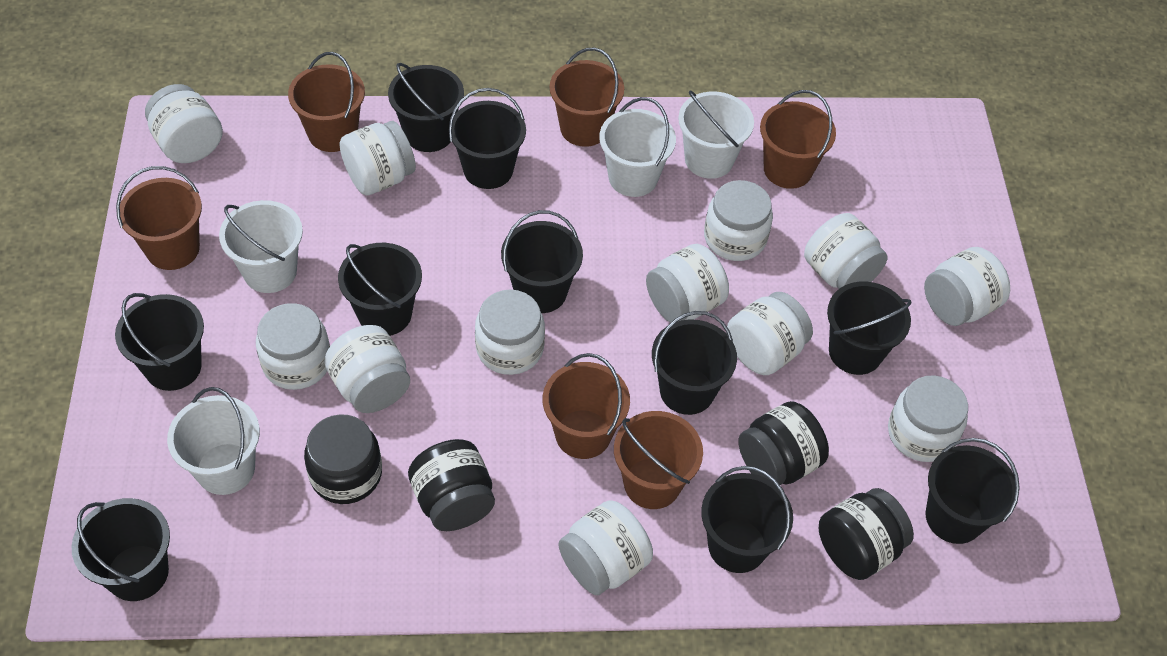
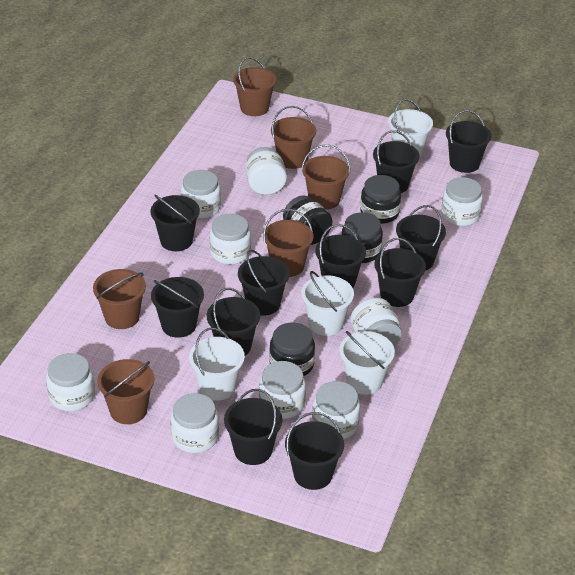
black bucket: [72,498,170,601] [115,293,204,391] [338,243,422,336] [388,63,464,152] [449,88,526,189] [501,210,583,313] [652,311,737,415] [701,466,793,573] [827,282,911,375] [926,438,1020,544] = 10 -> [150,195,200,251] [151,277,204,338] [207,288,260,356] [224,389,282,465] [238,249,289,316] [285,412,344,490] [315,224,366,288] [373,130,419,193] [375,238,426,307] [396,205,446,271] [446,110,491,173] = 11
white jar: [145,84,223,163] [256,303,330,390] [324,325,410,413] [340,121,416,196] [475,290,545,375] [558,500,653,595] [646,244,729,323] [704,180,773,261] [727,292,813,375] [804,213,888,289] [888,375,968,462] [924,247,1010,326] = 12 -> [46,353,95,411] [170,393,219,453] [181,170,221,218] [209,214,251,265] [246,147,287,195] [259,361,306,419] [312,381,360,439] [350,298,402,346] [441,177,483,226] = 9

